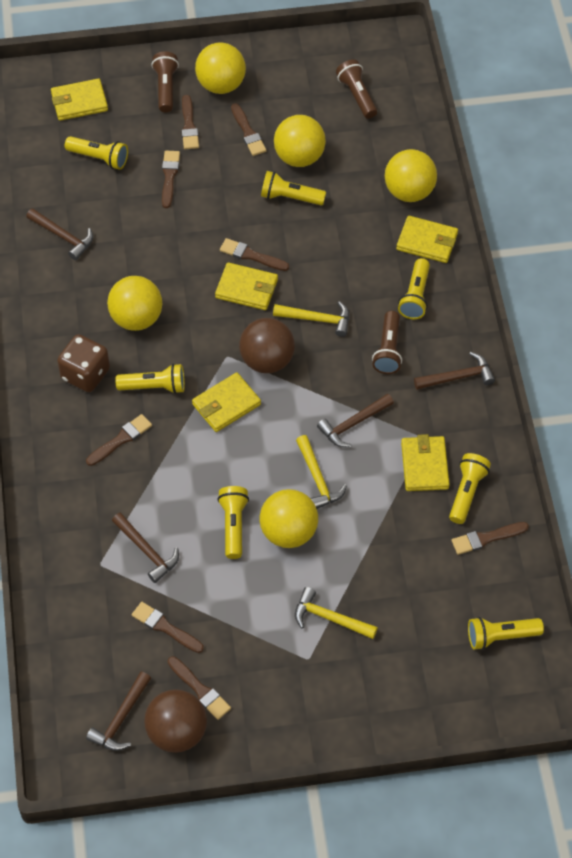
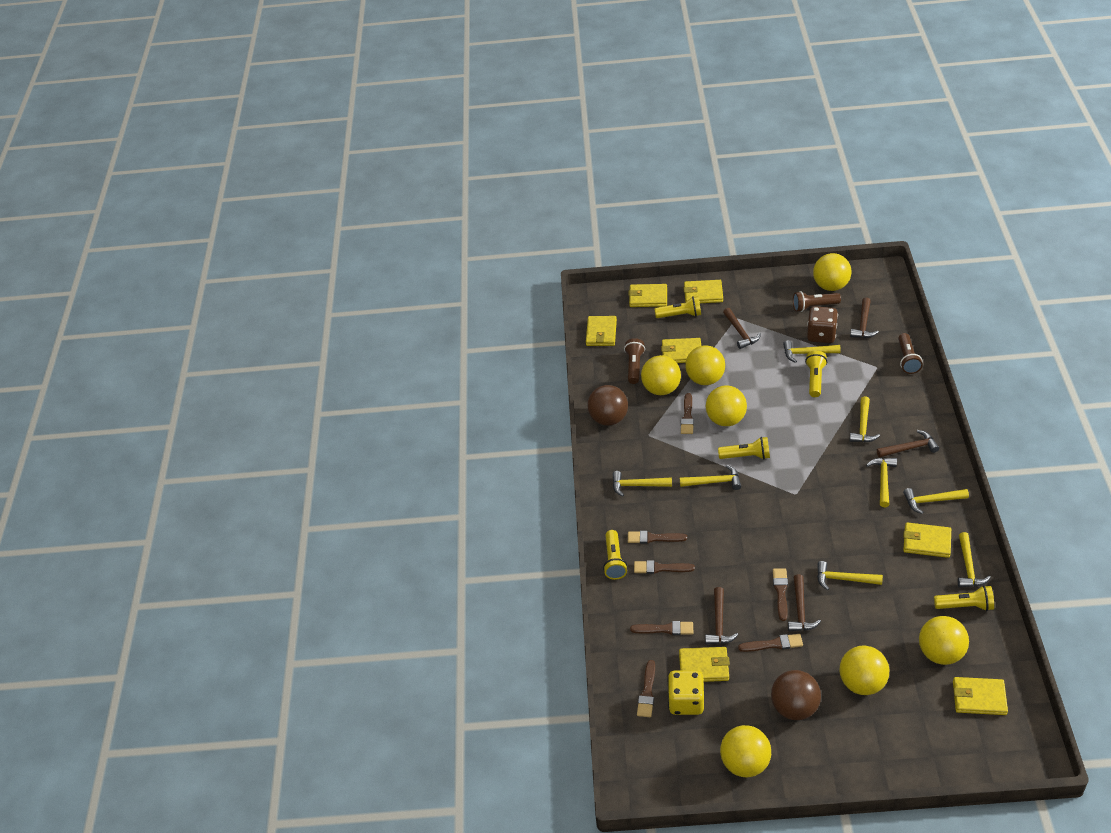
brown brush: [86,414,152,466] [132,602,204,653] [162,151,180,208] [168,656,231,720] [182,95,199,149] [220,238,289,271] [231,103,267,156] [452,522,529,555] = 8 -> [628,531,687,544] [630,621,693,635] [634,560,695,574] [637,660,655,717] [681,393,694,434] [738,634,803,652] [773,568,788,621] = 7
yellow ball: [107,276,162,331] [195,42,246,94] [260,489,318,548] [274,115,326,167] [385,149,437,202] = 5 -> [641,355,681,395] [685,345,725,385] [706,386,747,426] [720,725,771,778] [813,253,851,291] [840,646,889,695] [919,616,969,665] = 7
yellow dice: none = 0 -> [668,670,705,715] = 1
yellow flashlight: [65,136,128,170] [115,364,185,394] [217,486,249,559] [261,171,326,205] [398,258,430,319] [449,453,491,524] [468,617,544,650] = 7 -> [603,530,628,580] [654,296,701,318] [718,437,770,459] [805,351,827,397] [934,585,994,611] = 5
yellow hammer: [273,301,349,337] [295,587,378,639] [296,435,347,509] = 3 -> [613,471,672,496] [680,465,741,490] [783,340,841,363] [817,561,883,590] [850,396,880,442] [866,458,897,507] [903,488,969,514] [958,532,991,587] = 8
yellow wallet: [51,78,108,121] [192,372,261,432] [215,262,278,310] [396,216,458,263] [401,434,450,491] = 5 -> [586,316,617,346] [628,284,667,307] [661,338,701,363] [679,647,730,682] [684,280,723,303] [903,522,951,558] [953,677,1008,715] = 7

